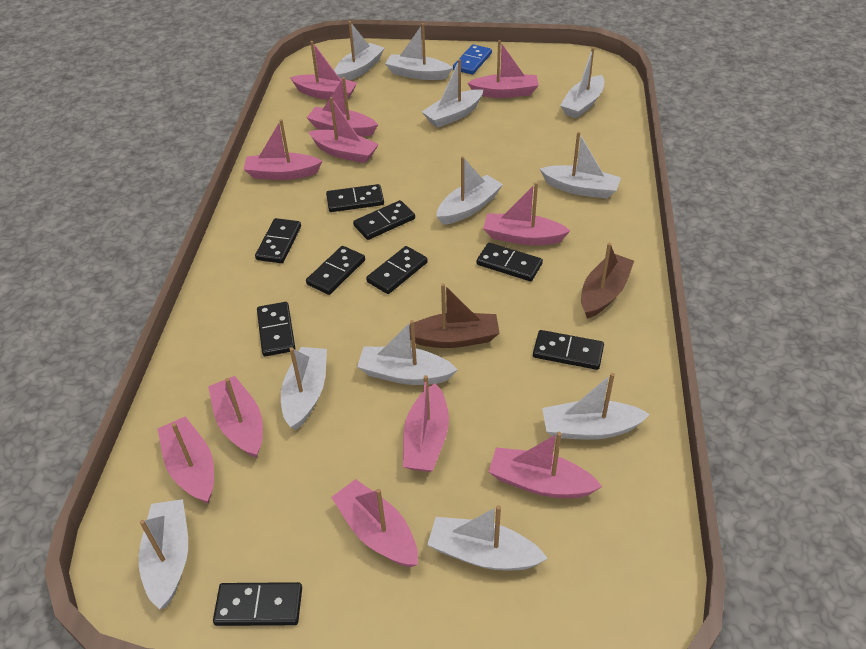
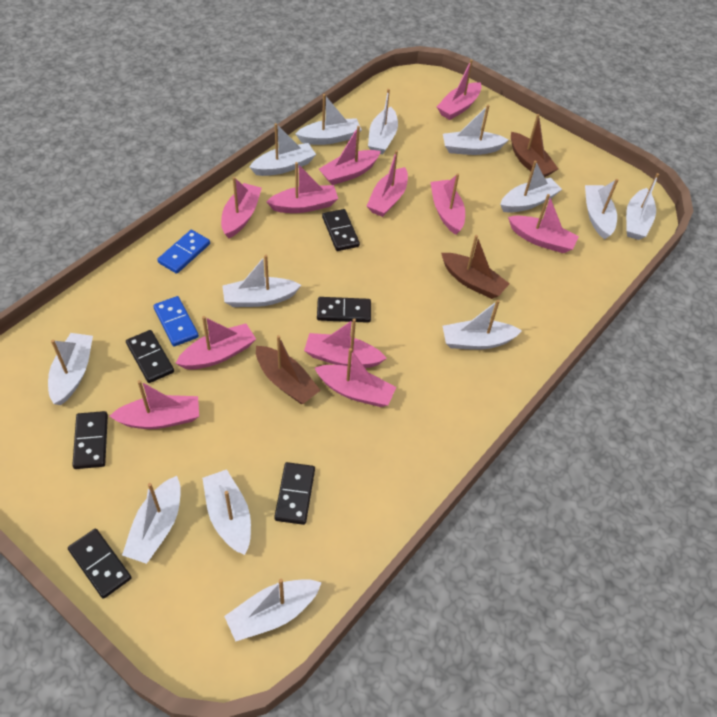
black domino: [213,582,302,626] [255,218,301,263] [257,302,295,357] [306,246,365,295] [326,184,384,212] [353,200,415,240] [366,246,428,294] [477,243,543,281] [533,330,604,370] = 9 -> [68,529,132,599] [72,411,108,469] [126,330,174,383] [274,462,315,525] [317,297,371,323] [322,209,360,251] = 6
blue domino: [453,44,492,75] = 1 -> [153,296,199,346] [157,230,210,274] = 2
brown boat: [409,283,500,348] [581,243,634,319] = 2 -> [256,335,321,404] [441,235,510,299] [511,114,558,177] = 3
white boat: [138,499,188,609] [281,347,327,430] [334,21,384,80] [357,320,458,385] [385,23,453,80] [422,59,483,128] [427,505,548,570] [436,156,503,225] [540,132,621,199] [542,373,650,440] [560,47,604,119] = 11 -> [48,333,93,405] [122,476,181,564] [202,469,251,555] [222,255,301,307] [224,579,322,642] [249,123,316,176] [295,94,362,145] [368,89,398,154] [443,105,509,155] [443,300,522,350] [500,161,562,213] [585,179,618,240] [626,173,659,240] = 13

